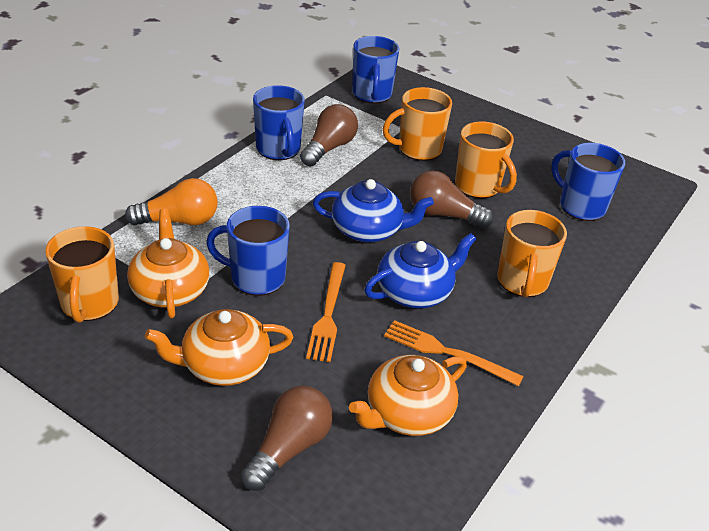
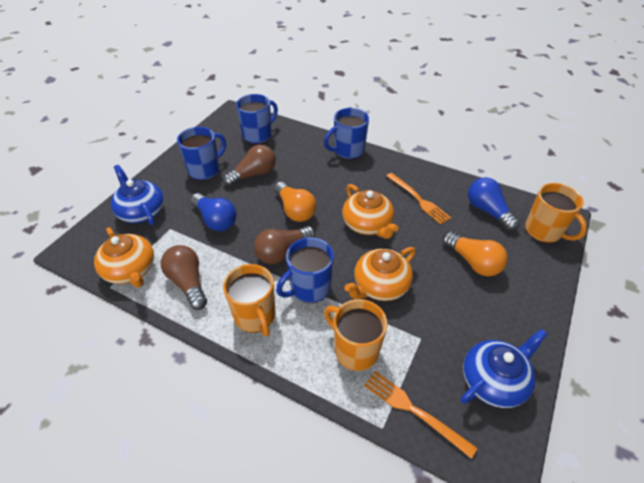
blue light bulb: none = 0 -> [191,193,236,231] [468,177,520,231] = 2
orange light bulb: [125,178,218,226] = 1 -> [274,182,316,222] [443,231,508,276] = 2
orange mug: [45,226,119,323] [383,87,452,161] [455,122,517,199] [497,210,567,297] = 4 -> [223,264,276,336] [324,299,388,371] [525,183,587,243] = 3

